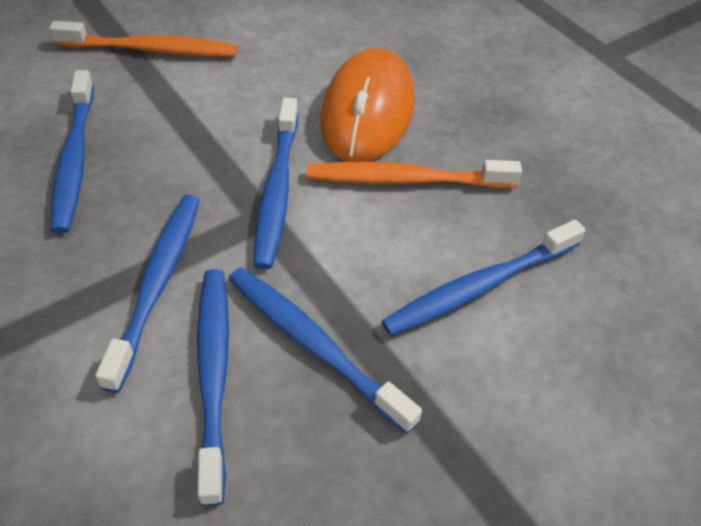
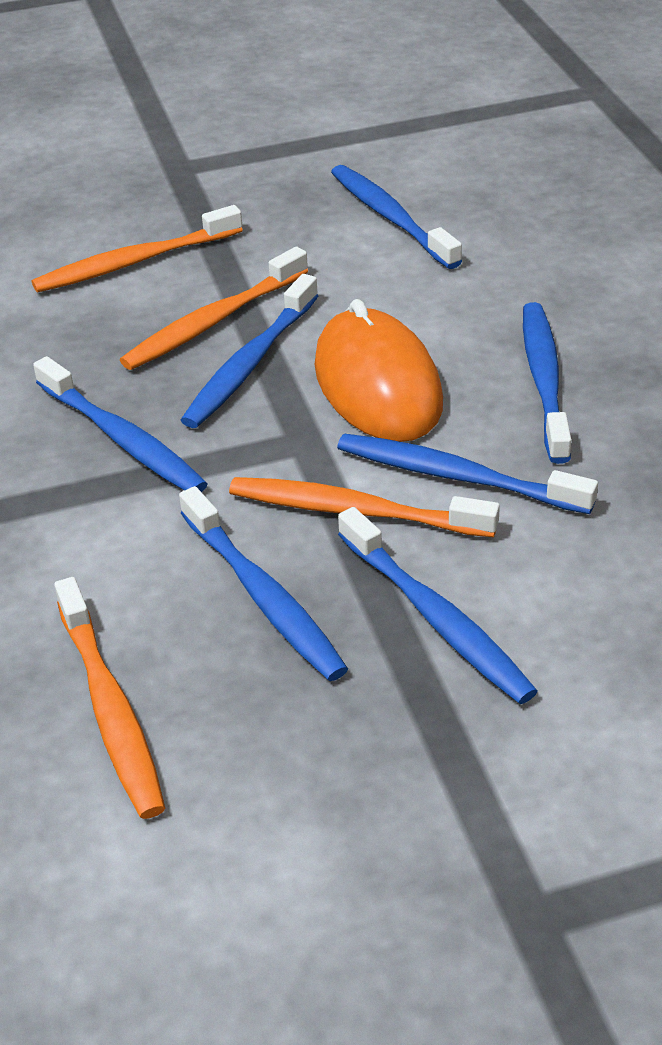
blue toothbrush: [51,70,94,234] [95,195,200,393] [197,269,229,506] [229,267,422,434] [254,98,298,269] [381,220,585,336] = 6 -> [33,356,208,492] [179,486,348,681] [181,274,318,428] [331,165,462,269] [337,434,598,514] [338,507,538,704] [523,302,571,464] = 7
orange toothbrush: [49,21,237,57] [307,160,522,188] = 2 -> [32,205,243,292] [54,577,165,819] [120,247,308,370] [229,477,500,537] = 4

